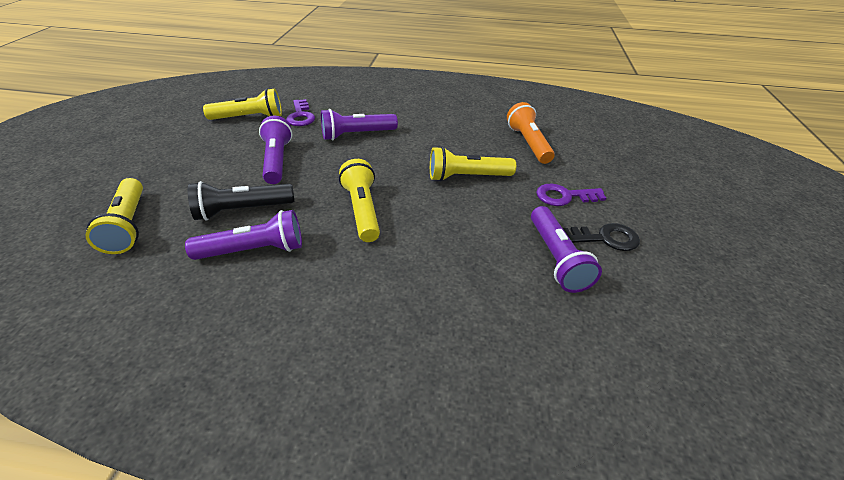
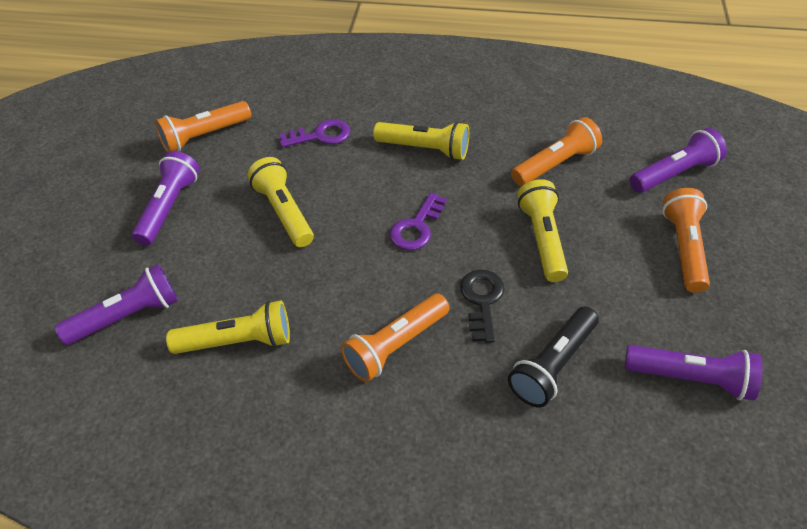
orange flashlight: [507,102,555,164] = 1 -> [155,101,251,152] [341,294,450,382] [511,117,602,186] [662,188,710,293] = 4

